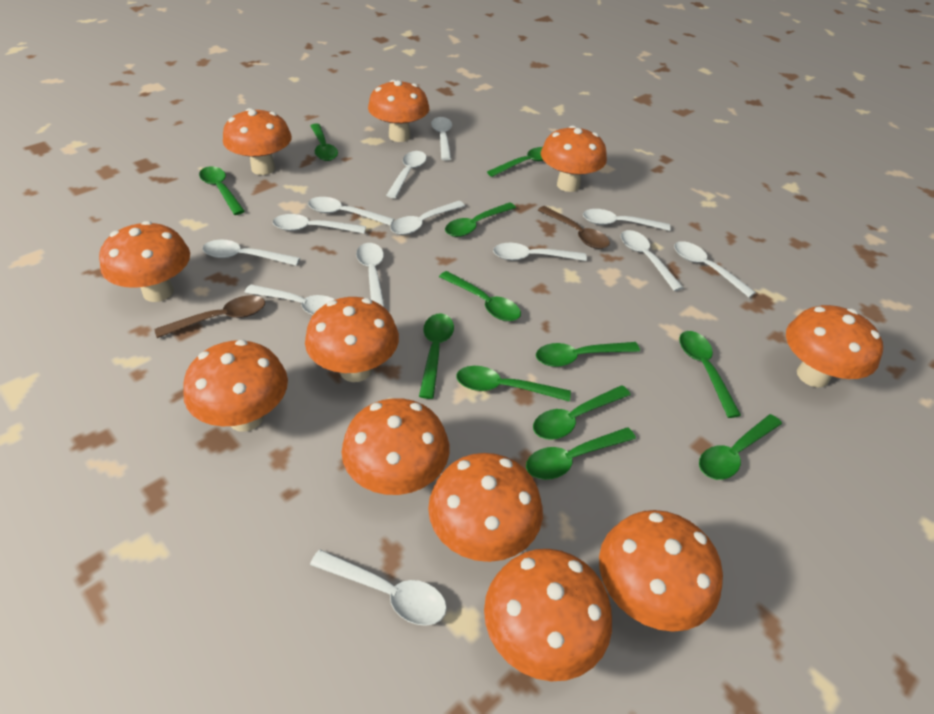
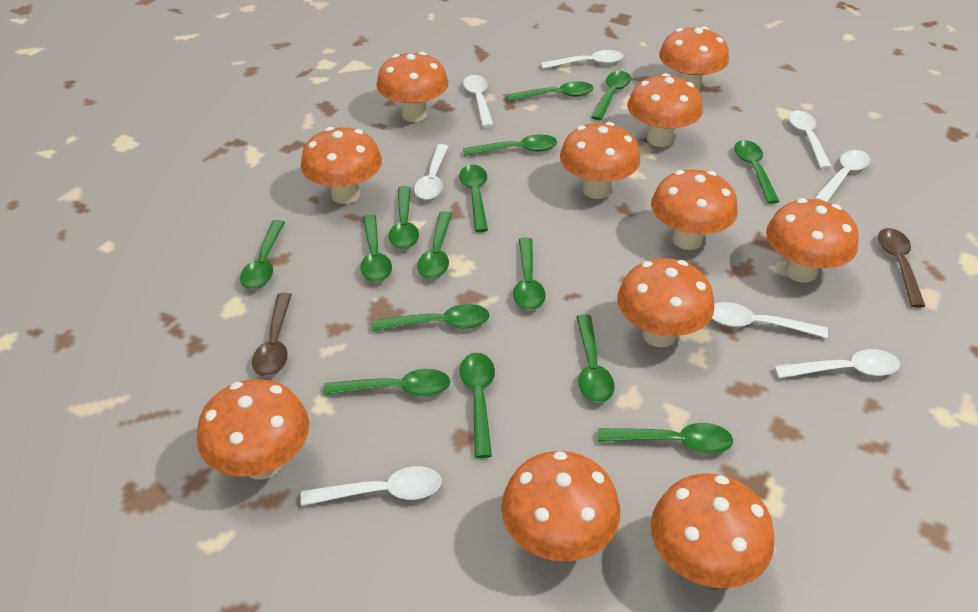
green spoon: [199,166,245,215] [311,123,338,161] [419,314,454,399] [439,271,521,321] [445,202,516,237] [456,366,571,402] [487,147,543,177] [526,427,636,480] [533,385,631,440] [536,342,640,367] [679,331,741,418] [699,414,782,480] = 12 -> [240,220,285,289] [323,369,450,396] [360,214,392,282] [371,304,490,331] [389,186,419,249] [417,211,452,279] [459,165,488,232] [459,353,495,458] [463,134,557,156] [506,81,594,101] [513,237,546,310] [576,314,615,403] [591,71,631,120] [598,423,733,453] [734,140,780,204] = 15
white spoon: [202,240,300,266] [245,284,335,315] [273,214,366,234] [308,197,394,226] [310,550,447,626] [356,243,385,308] [386,151,427,198] [390,201,465,235] [431,117,452,161] [493,243,587,261] [583,209,670,231] [621,230,684,291] [674,241,756,298] = 13 -> [301,466,442,506] [414,144,449,200] [463,75,494,127] [541,50,623,69] [712,302,828,338] [774,349,900,378] [788,110,832,169] [814,150,870,202] = 8

